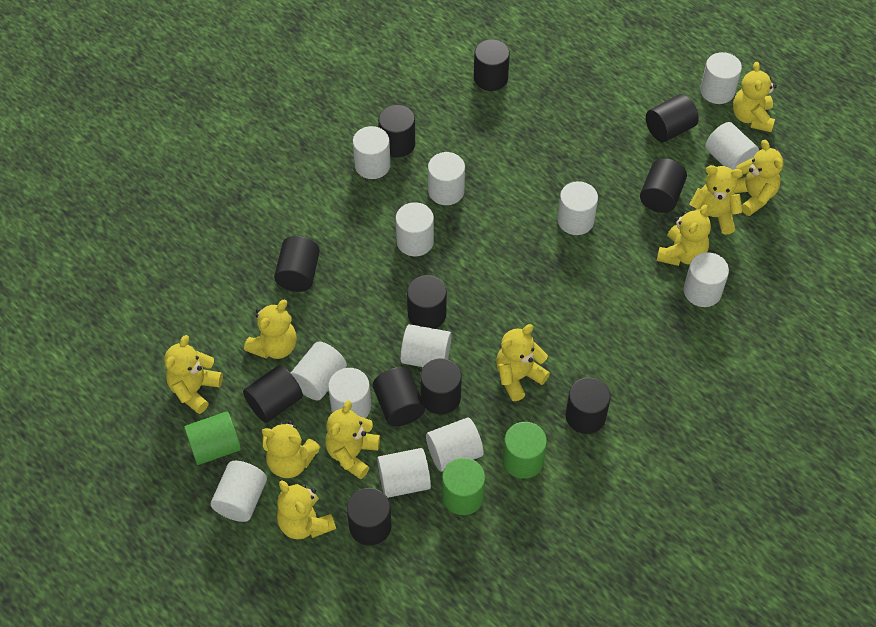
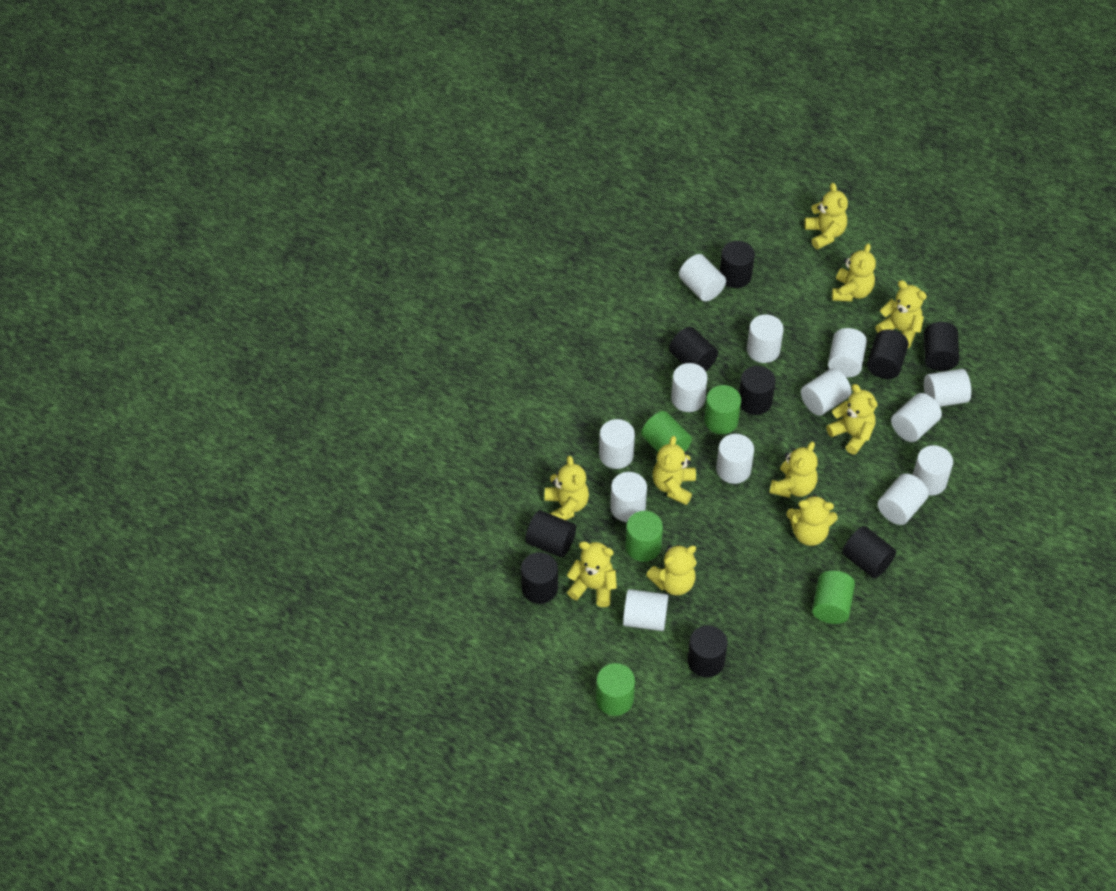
black cylinder: [243,365,303,423] [274,236,320,292] [347,488,392,546] [373,367,425,426] [378,105,415,158] [407,275,447,329] [420,358,462,414] [474,39,510,91] [566,377,611,434] [640,159,687,213] [646,94,699,142] = 11 -> [521,552,558,604] [525,510,576,558] [669,327,718,371] [687,625,728,678] [720,241,755,288] [739,366,776,415] [842,526,896,578] [867,330,909,379] [924,322,959,371] = 9
green cylinder: [184,411,241,465] [442,458,485,515] [503,422,547,479] = 3 -> [596,663,635,716] [625,511,663,562] [641,411,692,452] [704,385,741,434] [812,570,855,624] = 5

